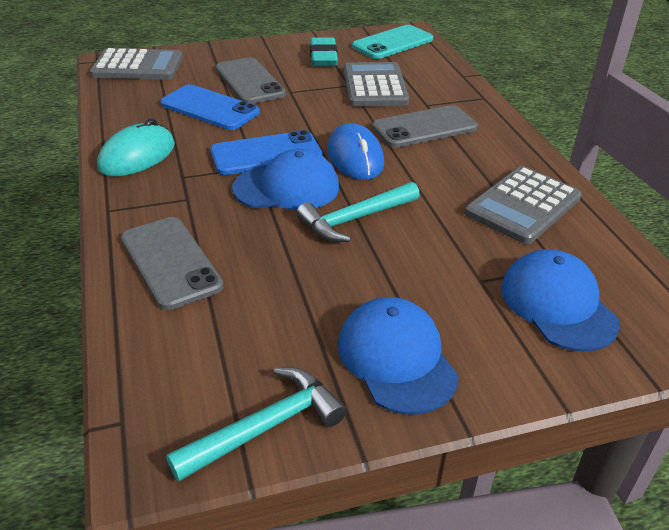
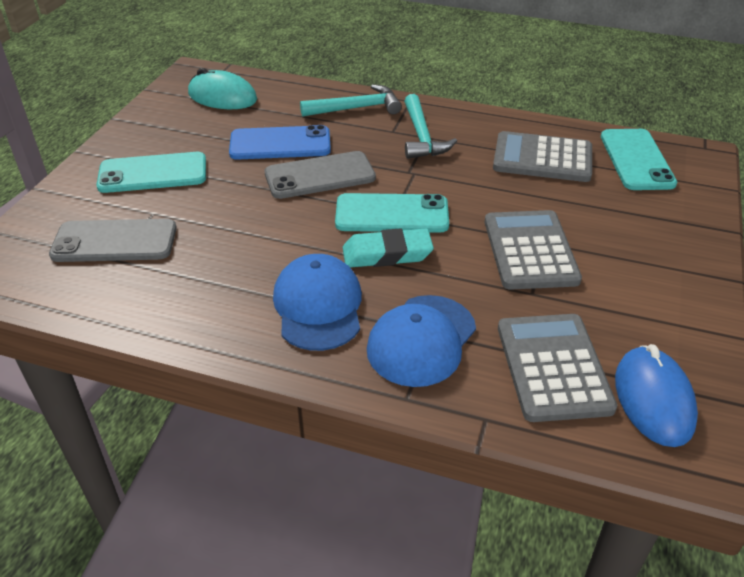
blue cap: [232,149,339,210] [338,297,459,415] [501,249,620,352] = 3 -> [273,254,362,351] [367,295,476,387] = 2
blue phone: [160,84,260,130] [210,130,322,175] = 2 -> [229,125,331,160] = 1
grey phone: [121,217,224,310] [216,57,286,104] [372,105,478,148] = 3 -> [49,219,177,262] [265,151,376,199] = 2
turquoise phone: [352,25,433,59] = 1 -> [96,152,206,193] [335,193,449,233] [601,129,677,190] = 3

